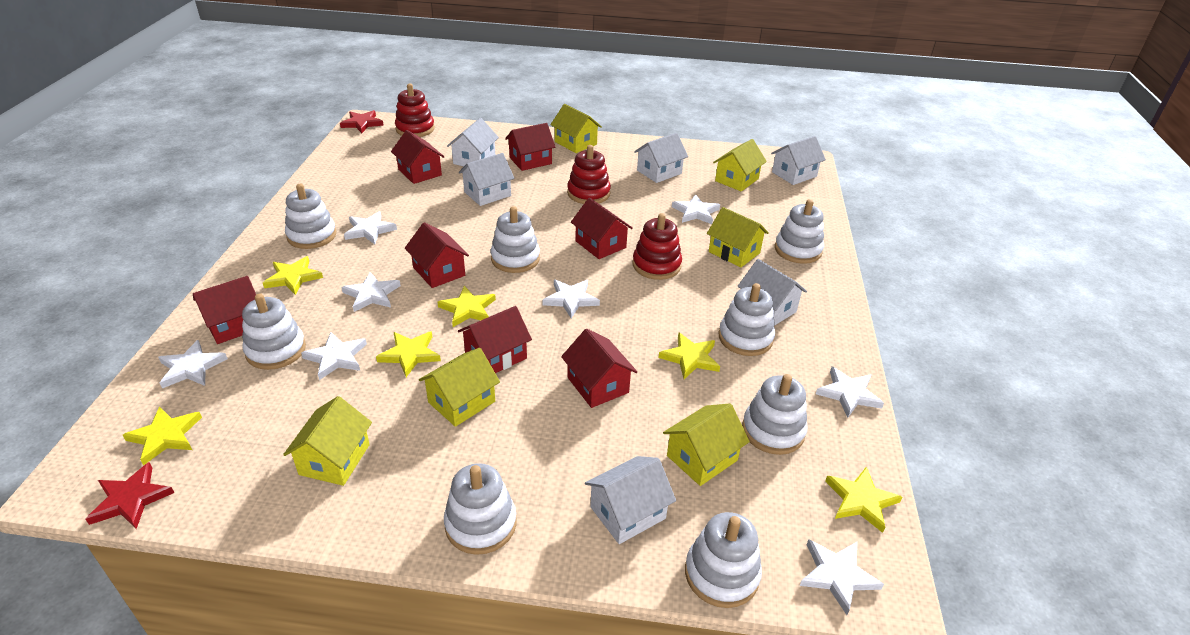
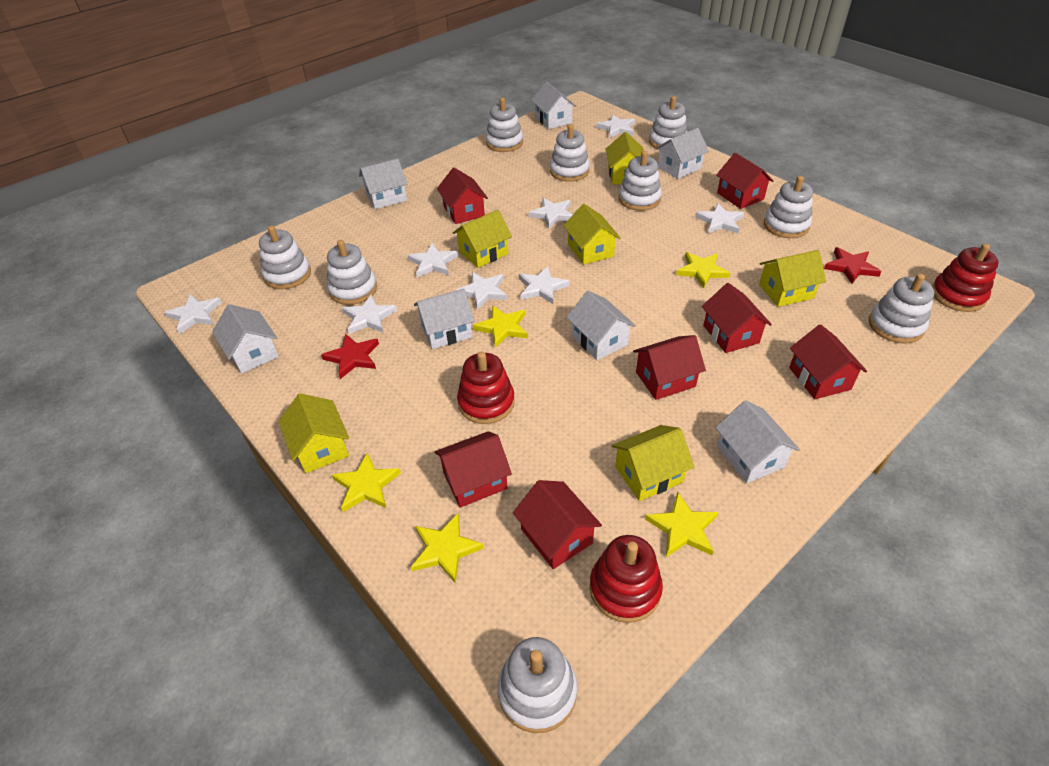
white house: [447,118,499,166] [459,153,515,206] [585,456,676,544] [634,133,688,183] [738,259,807,326] [771,136,826,185] = 6 -> [212,304,279,374] [359,159,407,209] [414,289,474,349] [531,81,576,129] [566,291,636,360] [656,128,709,179] [715,400,800,483] = 7
white stacking toy: [242,294,306,370] [285,184,336,249] [444,463,517,555] [491,206,540,273] [685,512,762,608] [719,283,775,356] [742,374,807,455] [775,199,824,264] = 8 -> [259,226,311,289] [327,240,377,305] [486,98,523,152] [498,637,577,733] [550,124,590,182] [619,151,662,211] [649,96,687,150] [764,176,813,238] [869,274,934,344] = 9
yellow star: [123,406,202,466] [263,256,323,295] [376,331,441,377] [437,286,496,327] [658,332,720,379] [825,467,902,533] = 6 -> [332,453,401,512] [411,513,484,583] [473,305,528,348] [645,491,718,557] [676,252,730,288] = 5

